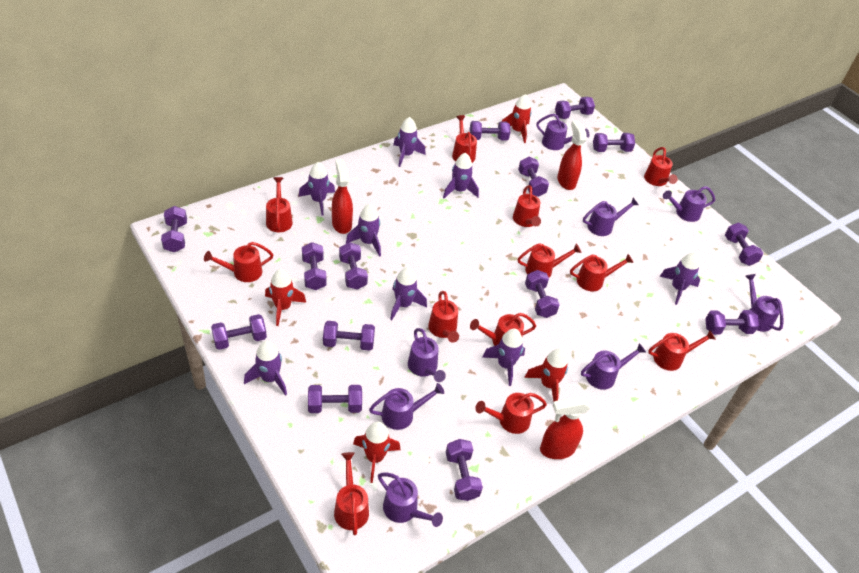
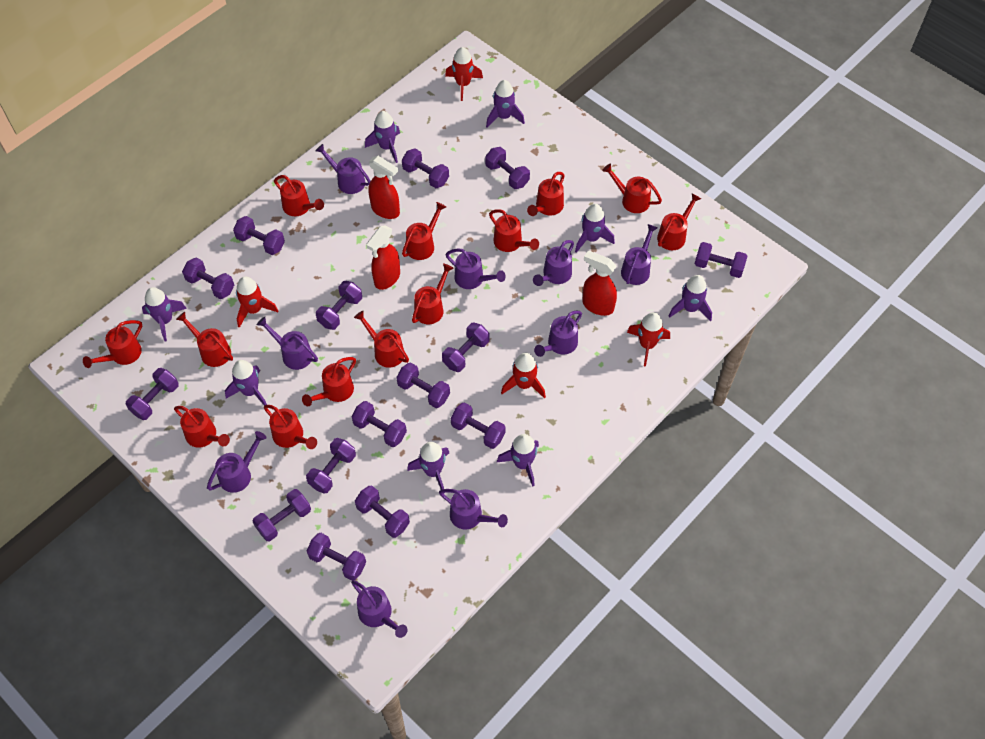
purple dumbbell: [161,206,187,252] [211,314,267,350] [302,242,327,290] [308,385,362,413] [323,321,375,351] [339,242,368,290] [446,439,483,501] [470,121,510,141] [518,157,549,197] [525,270,560,318] [555,97,595,119] [593,133,635,152] [705,310,759,335] [725,223,763,266] = 14 -> [126,368,179,420] [182,258,234,299] [233,216,285,255] [252,489,311,541] [306,438,356,494] [307,533,366,581] [316,281,362,330] [352,401,407,447] [355,486,410,538] [396,363,450,408] [402,148,449,188] [442,323,489,372] [451,402,506,449] [485,147,530,189] [695,242,748,278] = 15
purple watering can: [369,383,444,430] [378,473,443,527] [408,328,446,382] [536,114,590,150] [581,343,646,390] [583,198,639,236] [663,186,715,222] [745,274,784,332] = 8 -> [207,431,267,493] [257,317,318,370] [315,144,371,194] [351,580,408,638] [439,489,508,529] [446,248,506,289] [533,240,574,286] [534,311,582,357] [621,224,658,285] = 9
red watering can: [204,242,273,282] [266,177,293,232] [334,452,369,535] [428,291,459,343] [452,115,477,163] [470,313,536,346] [475,393,547,434] [513,185,541,227] [518,243,581,277] [570,254,633,291] [644,147,678,186] [648,330,716,371] = 12 -> [83,320,142,368] [174,406,230,448] [176,312,233,367] [264,405,317,449] [274,175,324,216] [302,357,356,406] [354,311,409,368] [402,202,446,260] [412,264,454,324] [489,209,539,252] [527,172,565,216] [602,164,662,213] [657,193,701,250] = 13

